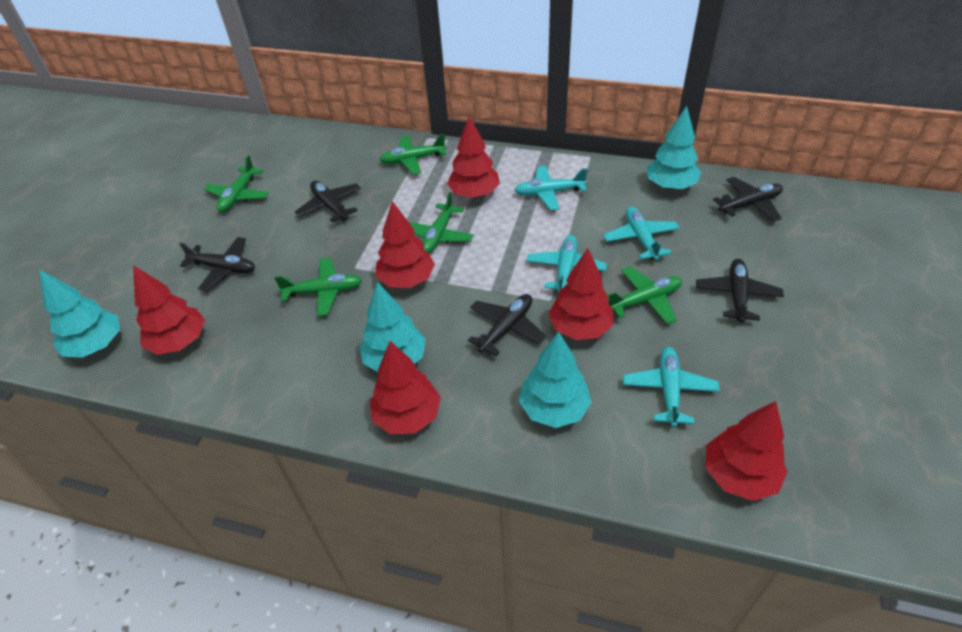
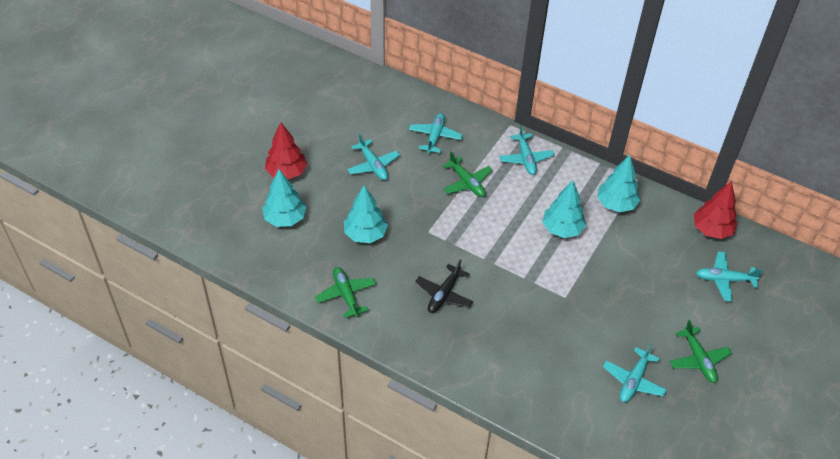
black plane: [179,237,255,291] [295,181,361,223] [468,294,547,356] [696,259,784,323] [713,177,783,222] = 5 -> [415,259,473,313] = 1
green plane: [204,155,269,212] [274,258,362,316] [379,134,446,175] [409,192,474,254] [606,266,682,324] = 5 -> [315,267,376,318] [442,151,493,197] [670,320,732,383] = 3
red tree: [133,265,205,355] [370,341,441,434] [376,201,435,288] [447,116,500,198] [548,248,614,340] [706,401,788,501] = 6 -> [265,122,307,179] [693,181,738,239] = 2
turquoise plane: [515,166,588,211] [527,235,607,293] [603,207,680,260] [623,347,720,427] = 4 -> [347,133,400,180] [409,113,463,153] [499,125,555,175] [603,343,667,402] [696,252,763,301] = 5

